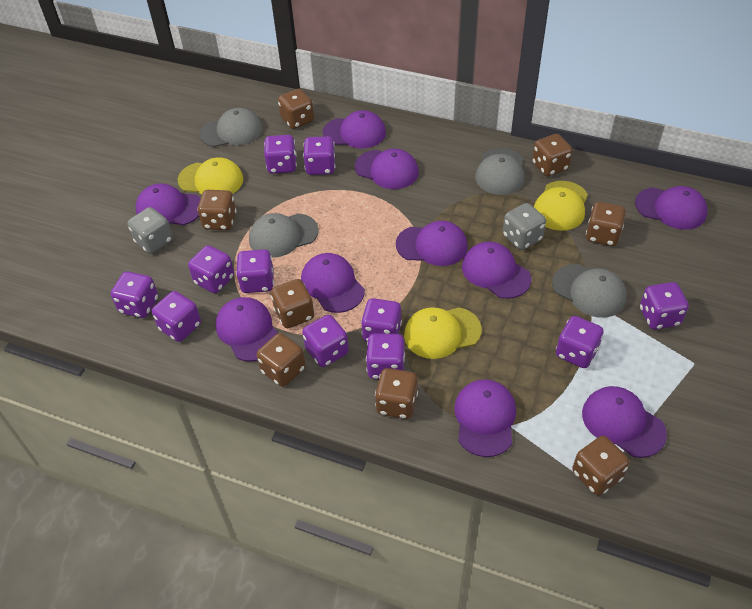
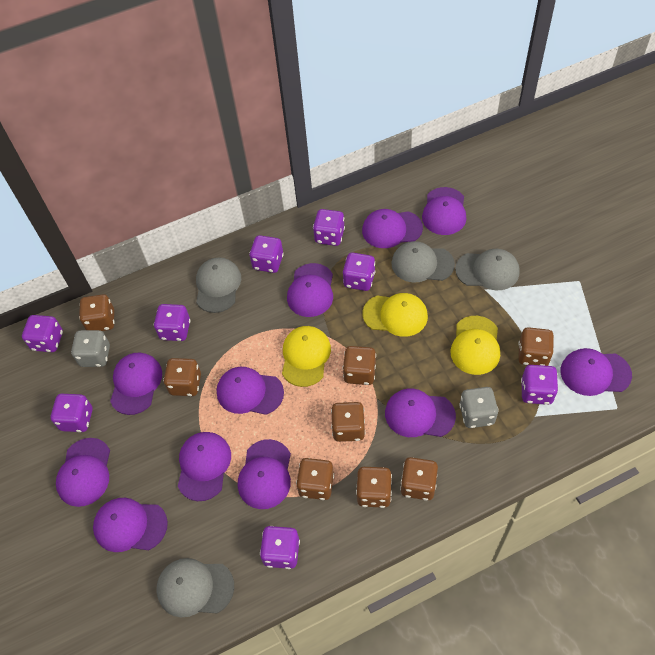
purple cap: [136,184,201,225] [216,297,278,362] [301,253,365,313] [323,110,386,149] [355,149,419,189] [396,221,468,266] [454,379,516,457] [462,242,531,299] [582,386,667,458] [635,186,708,230] = 10 -> [56,438,110,507] [93,498,168,552] [110,353,162,415] [178,432,231,501] [217,367,284,415] [238,439,291,509] [287,263,333,317] [362,209,423,248] [385,388,456,437] [422,187,466,235] [561,348,632,396] = 11
purple dice: [111,271,158,318] [152,291,201,342] [188,245,234,293] [236,249,274,293] [264,135,297,174] [302,315,349,367] [303,136,335,175] [361,298,402,342] [366,333,405,379] [556,316,604,368] [640,282,689,330] = 11 -> [22,315,63,352] [51,394,93,432] [154,304,191,341] [249,235,284,273] [260,526,300,569] [313,209,345,246] [343,253,375,291] [521,365,558,405] = 8

